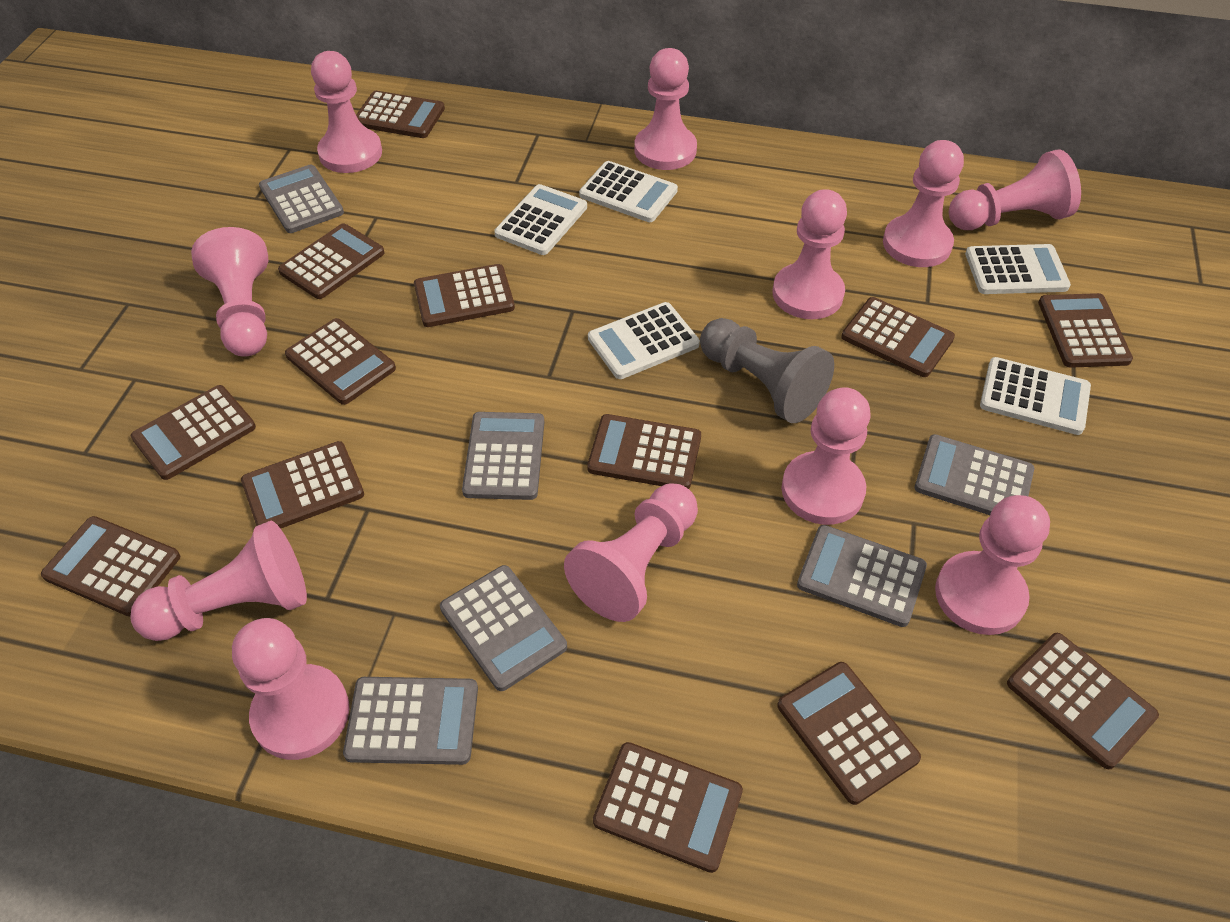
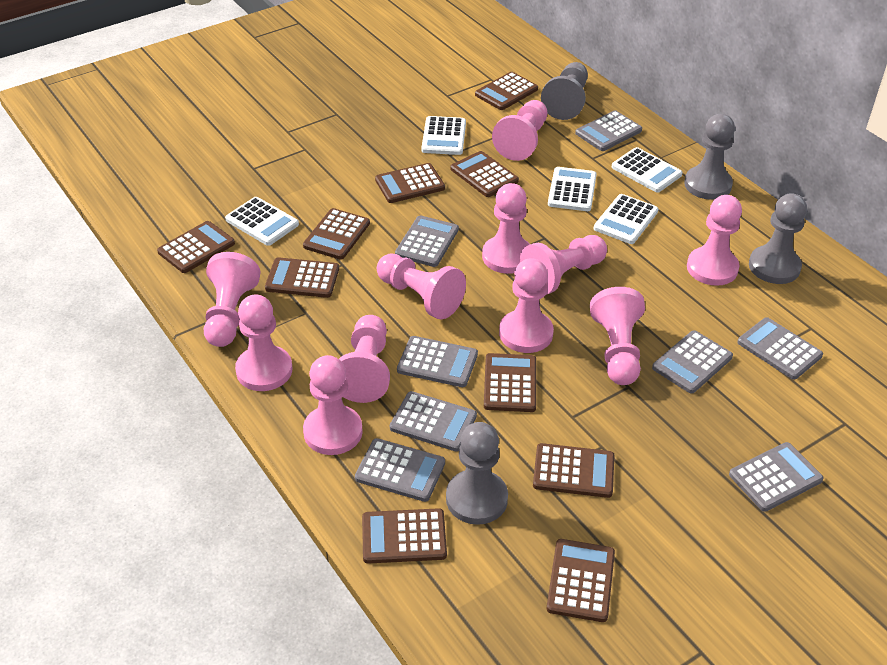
brown calculator: [41,516,180,616] [131,385,256,480] [241,441,364,529] [278,224,385,299] [285,318,396,405] [356,91,445,138] [414,264,515,327] [587,414,701,489] [593,742,743,873] [777,662,921,805] [841,297,955,377] [1007,633,1159,770] [1038,293,1133,368] = 13 -> [157,221,235,273] [265,257,339,298] [303,208,370,260] [362,508,447,564] [375,163,445,203] [450,151,519,197] [475,72,538,110] [484,353,536,412] [533,443,614,498] [547,539,615,622] = 10
grey calculator: [259,165,344,233] [343,677,478,765] [440,565,567,691] [462,412,545,500] [797,525,927,627] [914,434,1034,515] = 6 -> [355,438,445,502] [390,391,477,452] [395,215,459,267] [397,336,478,387] [575,110,642,151] [652,330,733,394] [729,442,824,512] [737,317,823,380] = 8
grey pawn: [700,318,834,423] = 1 -> [446,422,508,525] [541,62,588,120] [684,114,735,200] [749,193,807,284] = 4

